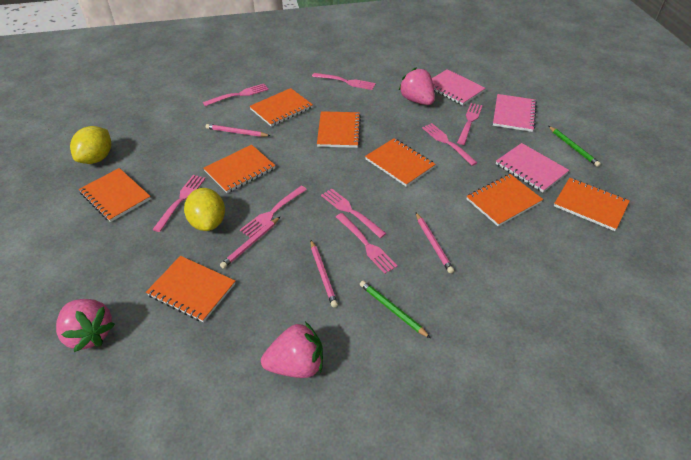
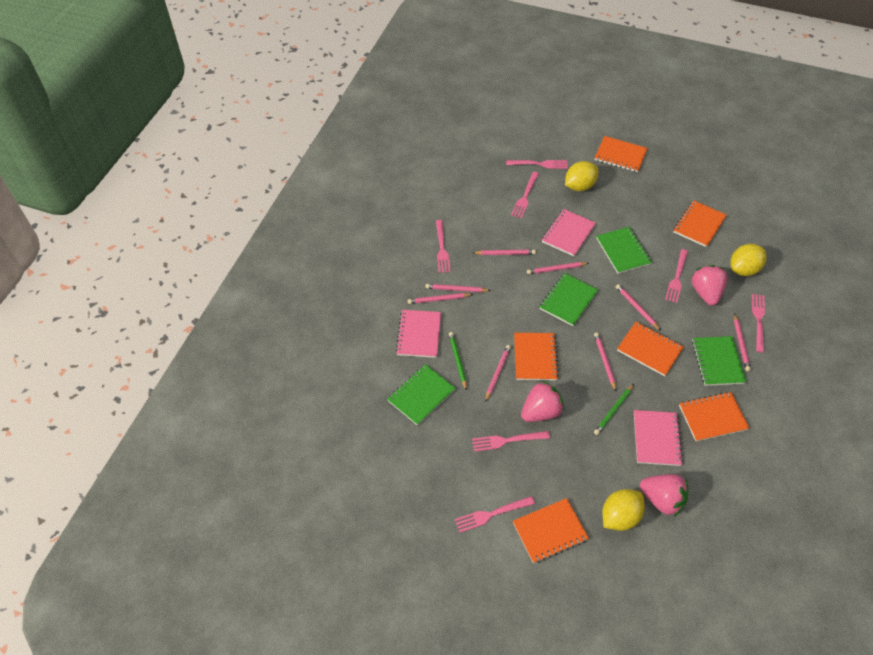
green notebook: none = 0 -> [387,364,456,426] [540,273,598,326] [596,227,652,274] [692,336,746,386] = 4
orange notebook: [79,168,151,222] [146,256,235,322] [204,145,275,193] [249,88,313,127] [317,111,361,148] [365,138,436,187] [466,174,543,226] [554,178,630,231] = 8 -> [513,498,589,563] [514,333,559,380] [595,136,648,172] [617,322,684,376] [673,200,727,247] [679,392,750,442] = 6
pink fork: [152,175,206,232] [203,84,269,106] [240,186,307,238] [312,73,376,90] [321,188,387,238] [336,213,397,274] [422,123,477,166] [457,103,483,145] = 8 -> [436,220,451,273] [455,496,535,533] [472,431,550,452] [506,160,568,169] [511,172,539,218] [665,249,688,303] [752,294,765,352] = 7
pink pencil: [206,124,271,137] [220,217,280,269] [311,240,338,307] [416,213,454,273] = 4 -> [408,293,473,304] [425,284,491,292] [473,250,536,255] [485,345,511,402] [527,262,588,274] [594,333,616,391] [616,284,661,331] [734,313,751,371] = 8
yellow lemon: [70,126,111,164] [184,188,225,231] = 2 -> [565,161,598,191] [602,489,645,531] [730,244,767,276] = 3

